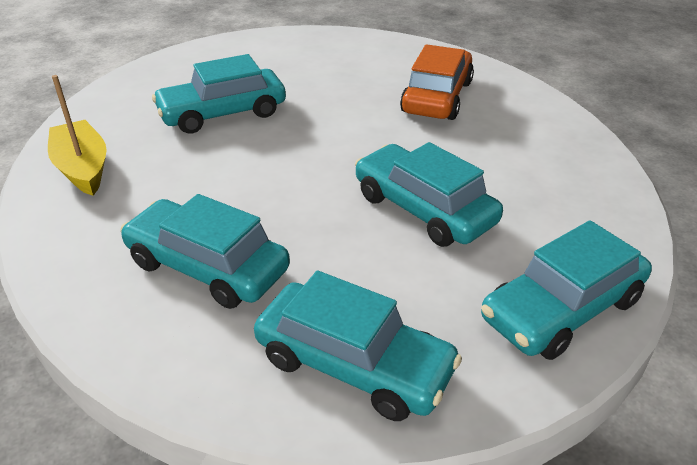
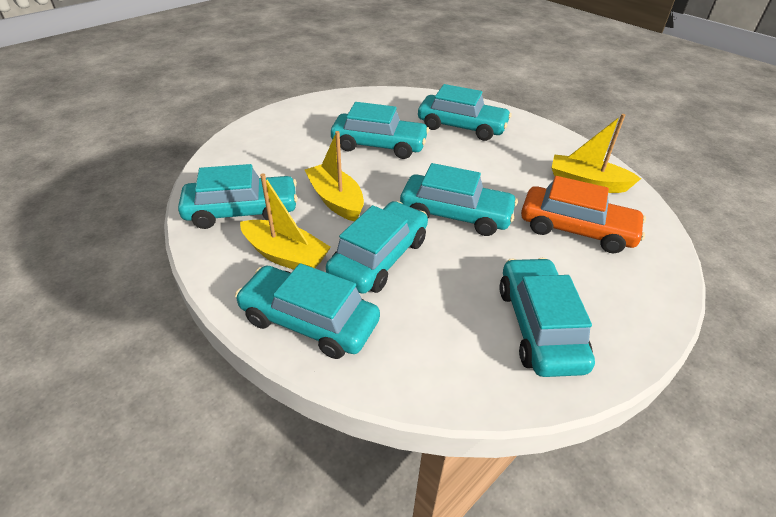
turquoise car: [120,194,290,309] [152,54,286,134] [254,271,462,421] [355,142,503,247] [481,220,652,360] = 5 -> [178,164,298,229] [235,263,380,359] [326,201,428,294] [331,102,429,159] [400,163,518,236] [418,84,511,141] [499,258,595,377] = 7
yellow boat: [48,75,107,196] = 1 -> [240,174,331,270] [305,131,364,221] [552,114,641,193] = 3

